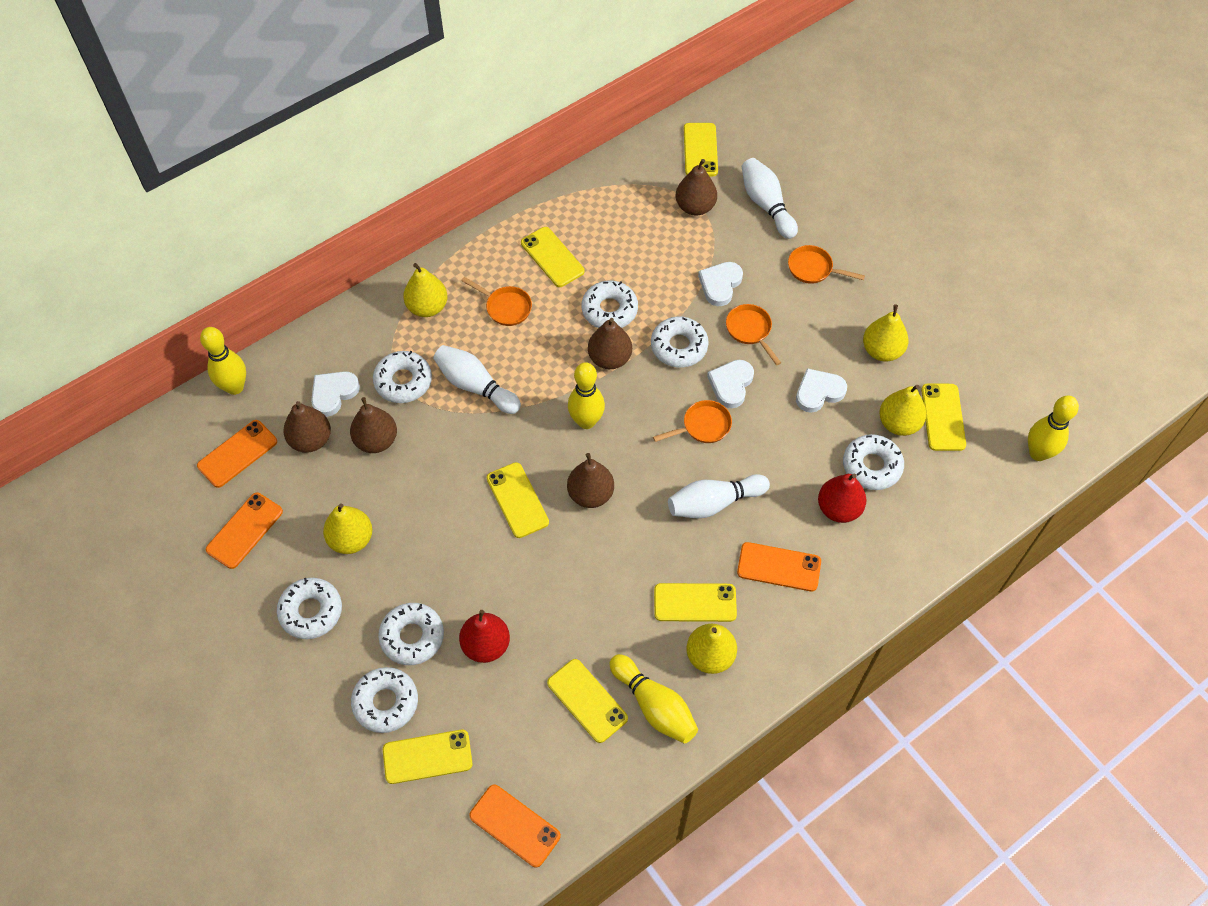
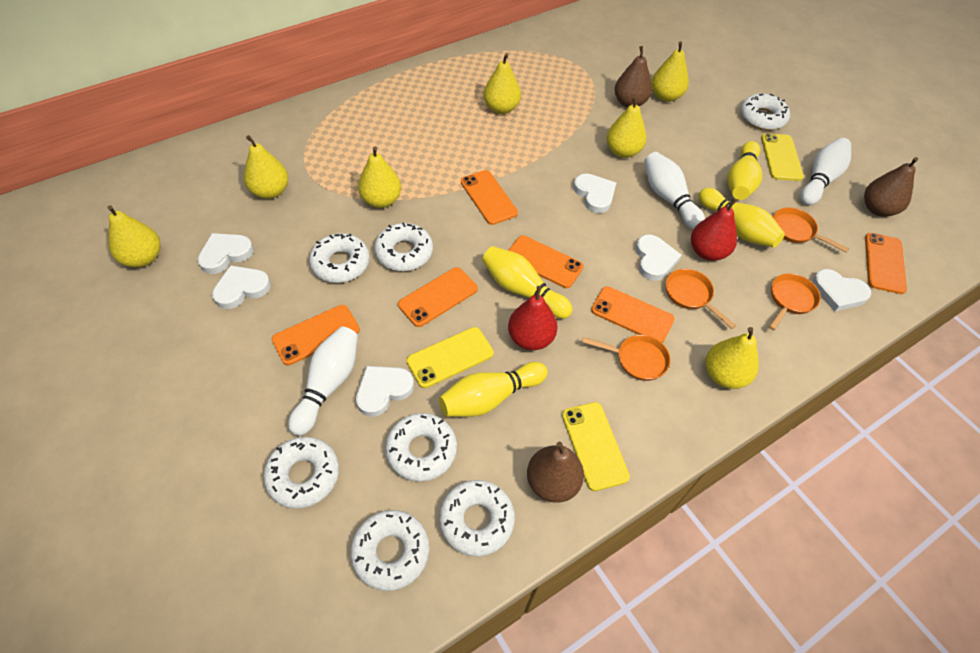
brown pear: [283,401,331,453] [350,397,397,453] [567,453,614,508] [588,318,632,369] [676,159,717,215] = 5 -> [527,442,584,503] [615,46,652,108] [864,157,918,217] = 3
orange phone: [197,420,277,488] [206,493,283,569] [469,785,561,868] [737,542,821,591] = 4 -> [272,305,360,365] [398,267,478,327] [461,170,518,225] [508,235,584,288] [591,286,675,343] [865,233,907,294] = 6
white heart: [311,371,360,417] [698,262,743,306] [707,360,754,408] [796,368,847,413] = 4 -> [198,233,254,274] [212,265,271,309] [356,366,414,417] [573,174,616,213] [635,234,682,281] [812,269,871,312] = 6
yellow pear: [323,503,372,554] [403,263,448,317] [687,624,737,674] [863,304,908,361] [879,385,927,436] = 5 -> [107,205,161,267] [244,135,288,199] [358,146,401,208] [484,53,521,114] [606,96,647,158] [651,41,689,102] [706,327,759,389] = 7
yellow phone: [383,730,473,784] [487,462,549,538] [521,227,585,287] [547,659,628,743] [654,583,737,622] [684,123,718,176] [921,384,966,451] = 7 -> [406,327,494,388] [562,402,630,491] [761,133,804,181] = 3

